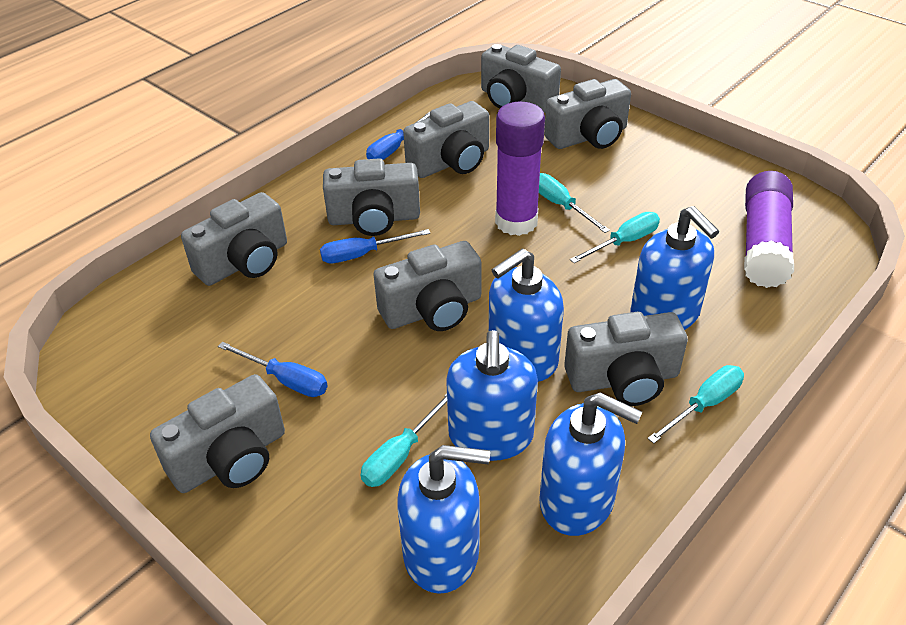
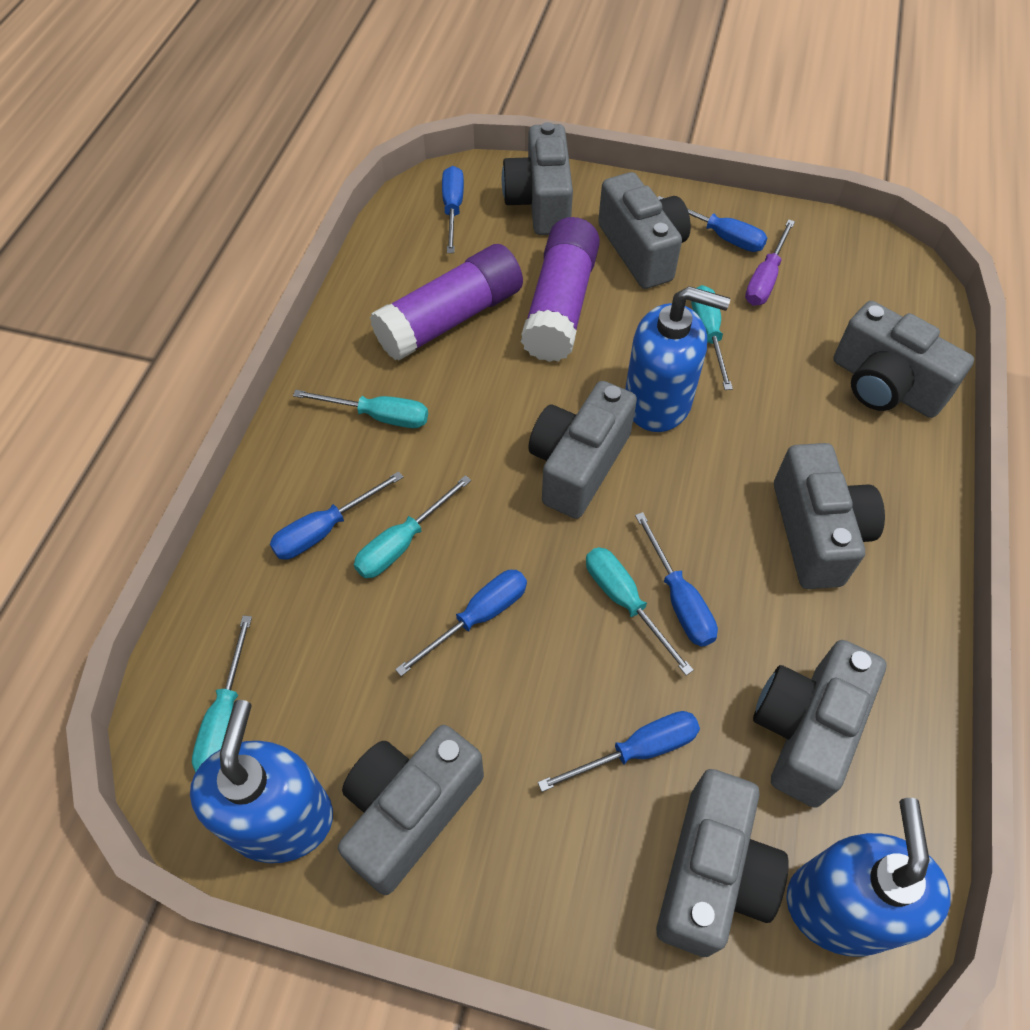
blue screwdriver: [218,342,328,397] [320,229,430,264] [366,112,430,160] = 3 -> [270,471,403,560] [395,570,527,676] [442,166,464,253] [538,711,700,792] [635,512,718,647] [657,196,767,252] = 6
blue soap dispenser: [397,445,490,594] [446,330,538,461] [489,248,564,382] [539,393,642,536] [630,206,719,330] = 5 -> [190,700,333,863] [625,286,730,432] [787,798,951,957] = 3
purple screwdriver: none = 0 -> [745,219,795,306] = 1
turquoise screwdriver: [361,394,447,487] [539,173,610,233] [570,212,660,263] [648,365,744,444] = 4 -> [192,616,252,773] [293,390,428,428] [354,475,471,578] [586,547,694,675] [691,285,733,390] = 5

